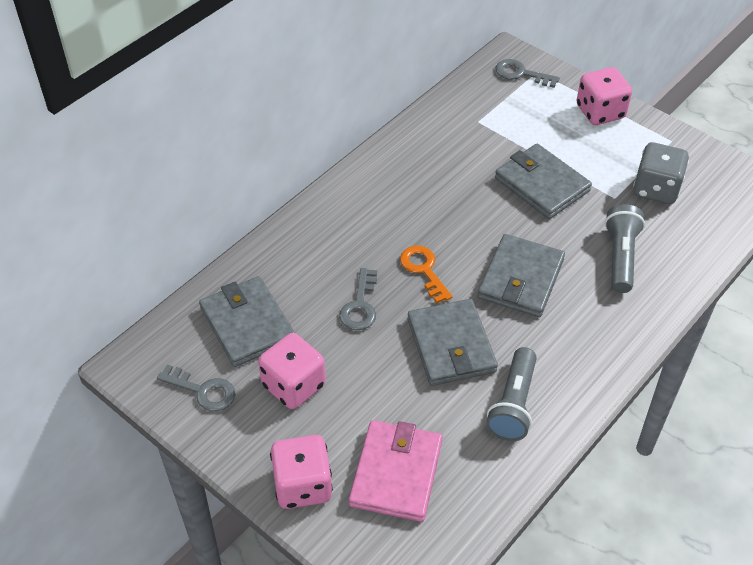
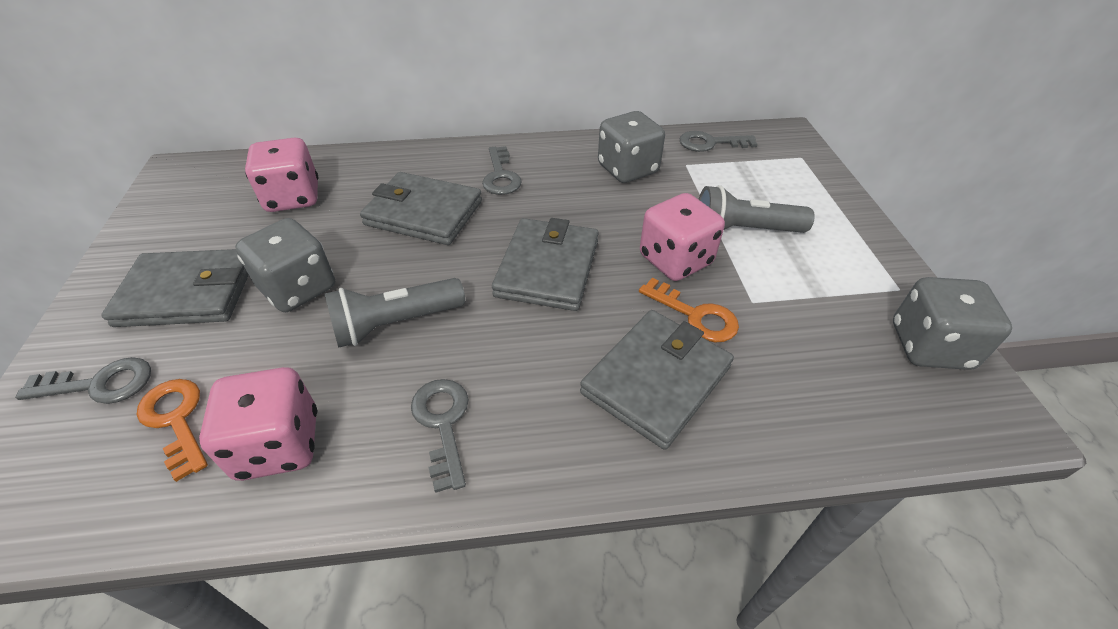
grey dice: [633,142,689,204] = 1 -> [235,218,335,312] [598,111,665,183] [893,277,1012,370] = 3
grey key: [157,364,236,411] [339,268,377,330] [495,59,560,88] = 3 -> [15,357,151,404] [411,379,469,493] [482,146,522,195] [680,131,757,152] = 4
orange key: [400,246,452,303] = 1 -> [137,379,208,482] [639,278,739,342] = 2
pink wallet: [349,420,443,522] = 1 -> none = 0

